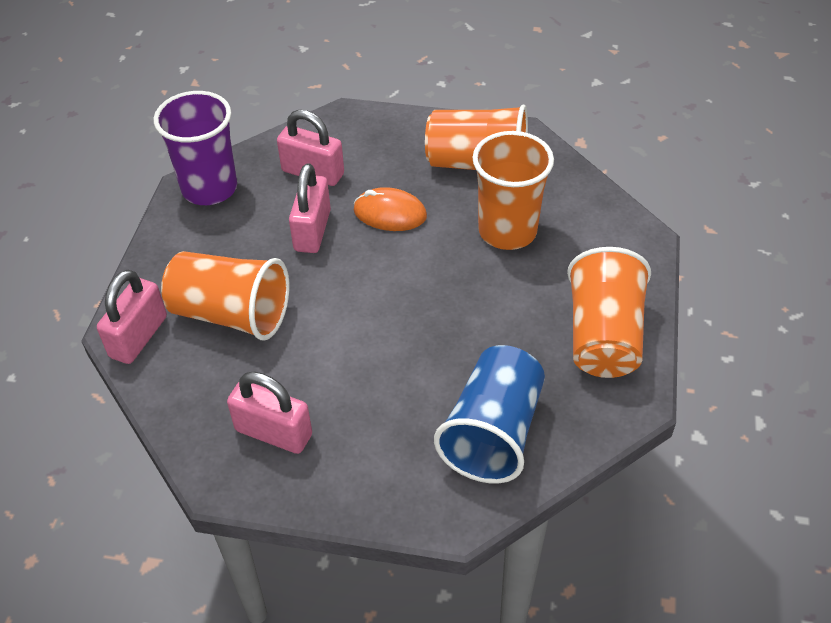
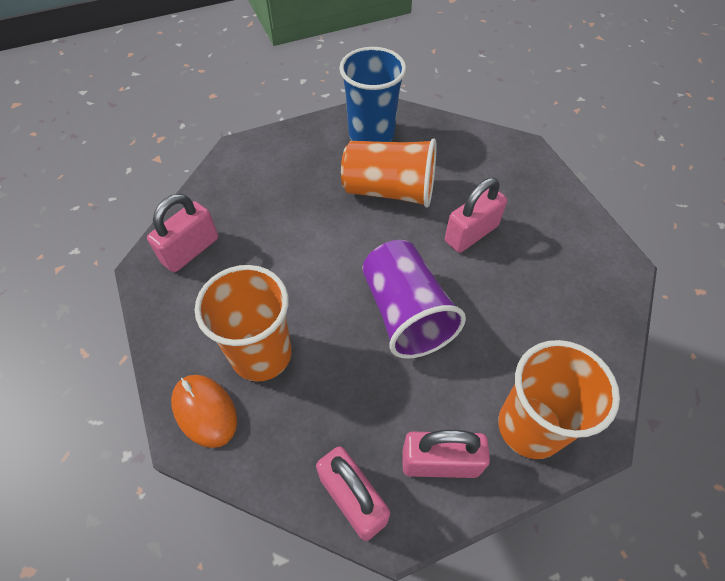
orange cup: [161,251,289,340] [425,105,528,170] [472,131,554,250] [567,247,651,378] = 4 -> [195,265,292,382] [341,139,437,208] [498,340,620,459] = 3

